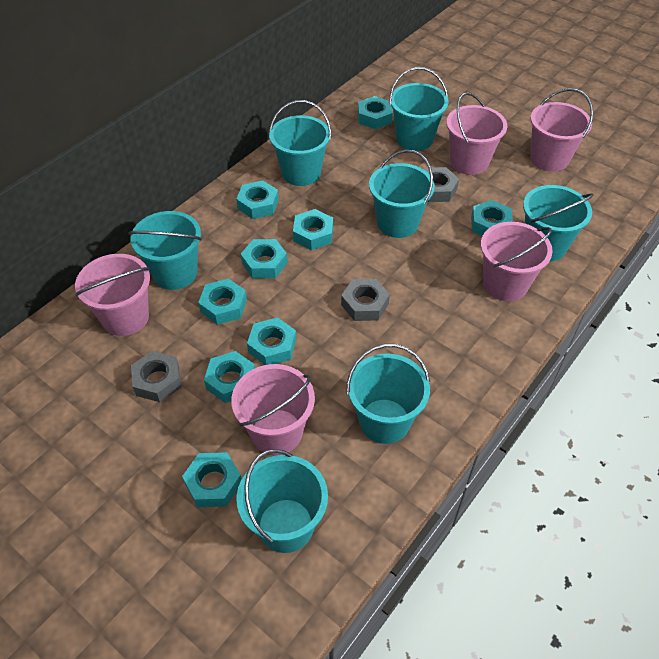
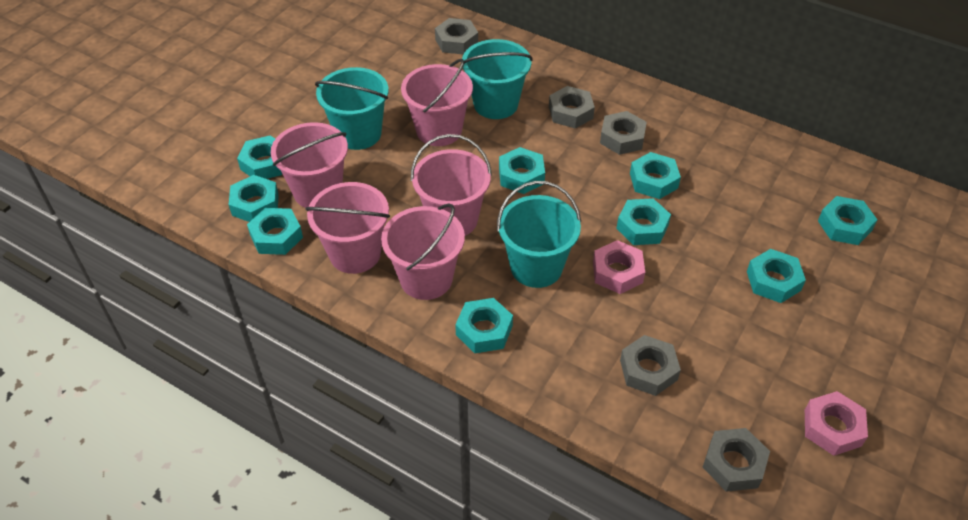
grey nut: [131,351,182,402] [341,279,390,321] [424,167,459,202] = 3 -> [435,18,478,54] [549,86,595,128] [600,111,647,155] [620,335,681,396] [703,428,770,492] = 5
pink nut: none = 0 -> [593,240,645,294] [805,391,868,456] = 2
turquoise bucket: [128,211,202,290] [236,449,328,553] [269,100,331,186] [347,344,430,444] [369,150,435,238] [389,67,449,151] [523,185,594,262] = 7 -> [315,67,389,150] [462,39,533,119] [497,181,581,288] = 3

